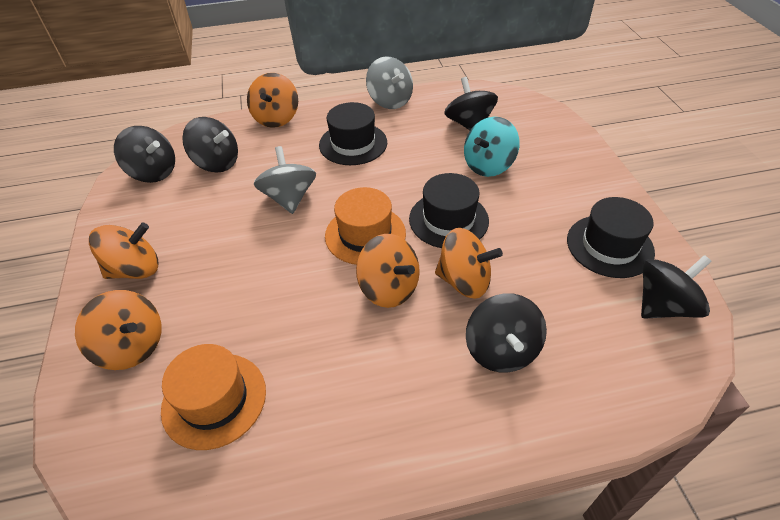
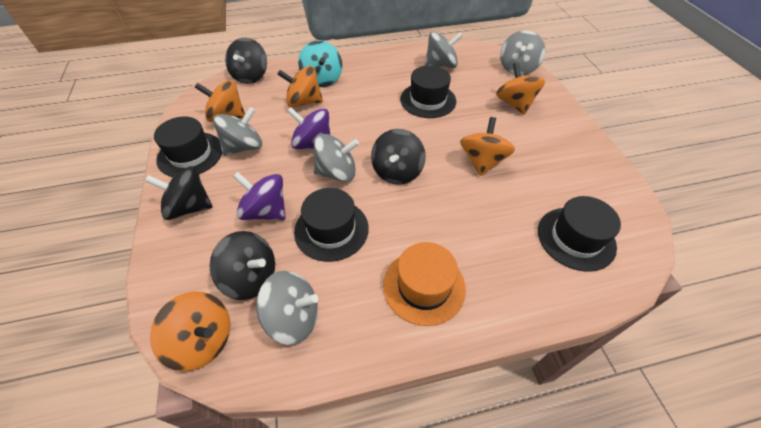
black hat: [319,102,387,165] [409,173,489,248] [567,197,655,278] = 3 -> [154,117,222,177] [294,188,369,262] [400,65,456,118] [538,196,621,272] = 4
black spinning top: [114,126,175,183] [182,117,238,173] [444,77,498,130] [466,293,547,372] [641,255,712,319] = 5 -> [145,166,212,220] [209,231,275,300] [225,38,267,84] [371,129,426,185] = 4
grey spinning top: [254,146,316,214] [366,57,413,109] = 2 -> [213,107,262,156] [256,271,318,345] [314,134,359,182] [425,32,463,68] [500,30,545,75] = 5
orange hat: [161,344,266,450] [325,187,406,265] = 2 -> [383,242,466,326] = 1
purple spinning top: none = 0 -> [233,172,286,220] [287,107,330,149] = 2

